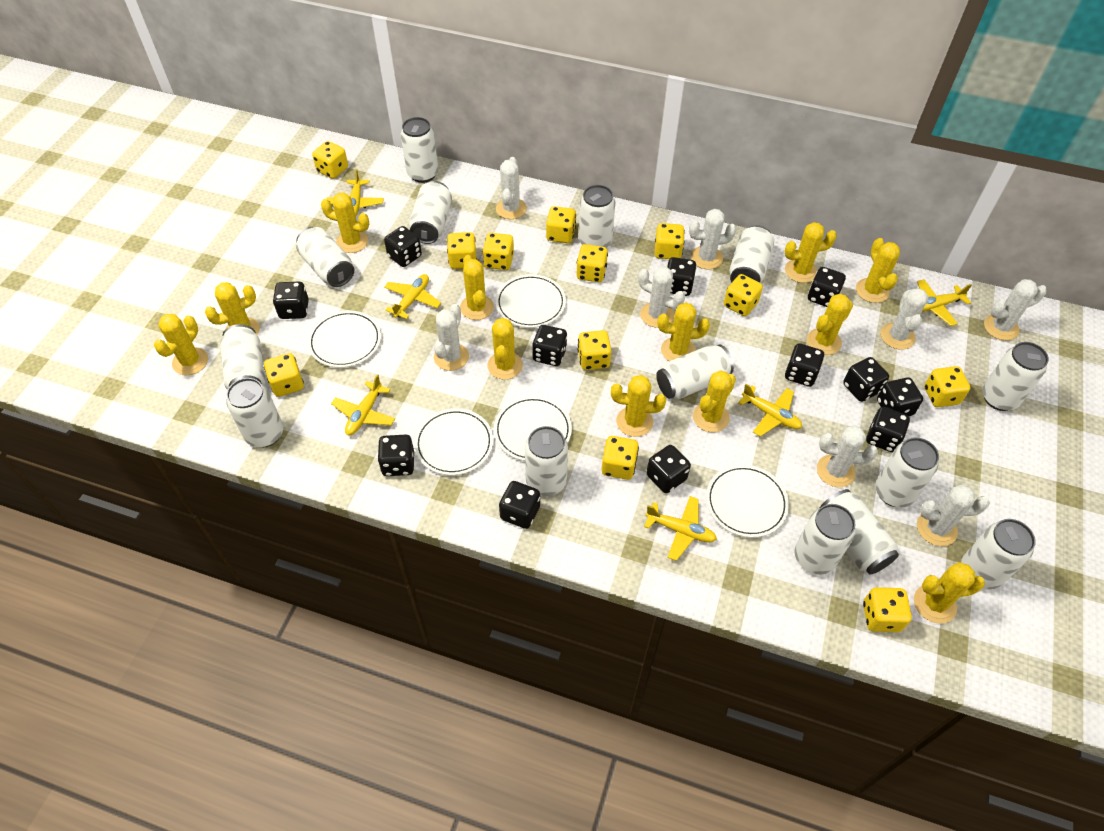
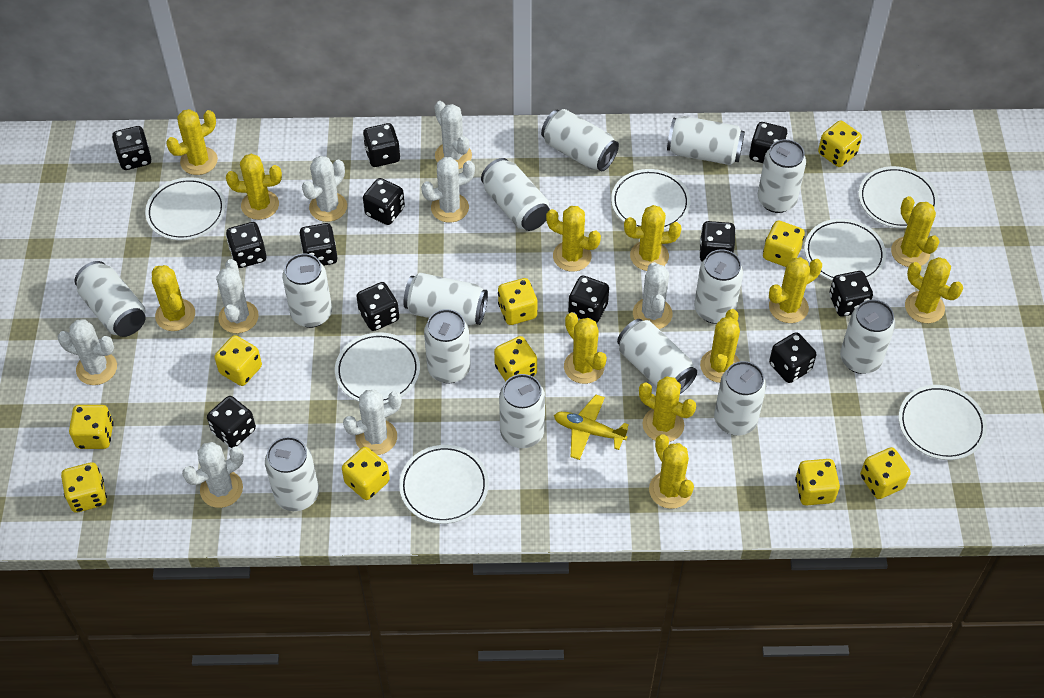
white plate: [308,311,381,368] [414,409,493,475] [494,396,572,461] [495,274,566,328] [706,465,789,538] = 5 -> [145,177,225,240] [335,332,420,404] [399,445,489,524] [611,169,690,230] [804,219,886,281] [859,166,938,229] [898,385,987,460] = 7
yellow dice: [264,353,304,397] [312,141,348,179] [447,232,477,269] [483,233,514,270] [546,206,576,243] [577,244,608,282] [578,330,611,370] [601,436,639,480] [655,223,685,259] [724,274,763,316] [863,587,912,632] [924,366,971,407] = 12 -> [61,462,107,513] [69,405,114,449] [214,335,262,386] [342,447,390,500] [494,336,537,382] [498,278,538,325] [763,220,805,267] [795,459,840,505] [818,120,862,167] [860,447,911,499] = 10
yellow plane: [327,169,384,216] [331,374,395,435] [384,274,441,319] [644,496,717,561] [738,384,802,436] [917,279,972,326] = 6 -> [554,395,629,460] = 1

